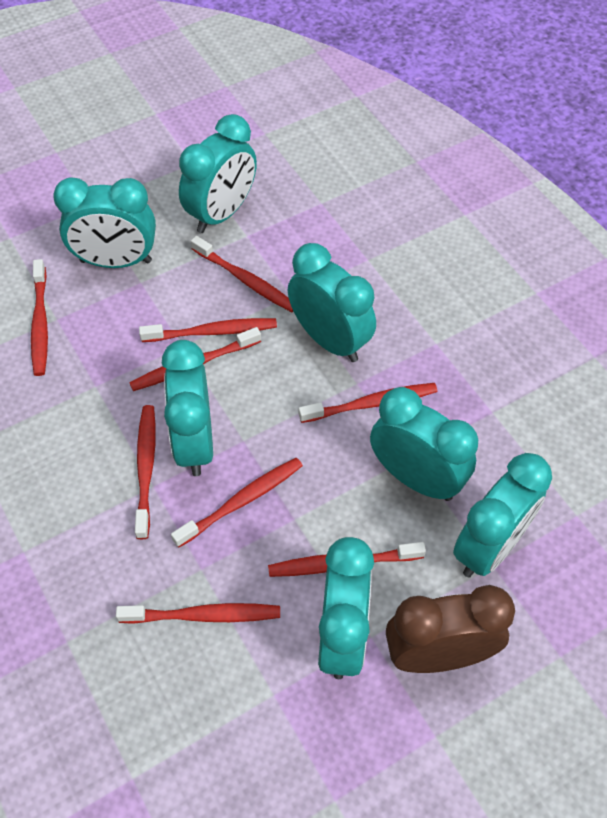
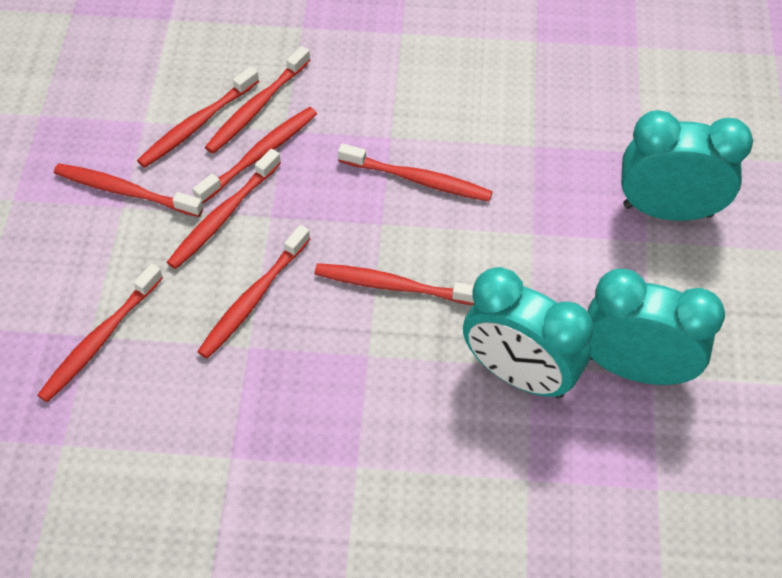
brown clock: [386,585,515,673] = 1 -> none = 0
turquoise clock: [53,177,156,268] [162,340,213,476] [179,114,257,233] [288,243,376,362] [318,537,374,679] [370,387,478,501] [453,453,552,578] = 7 -> [463,267,593,398] [587,268,725,385] [621,110,753,221] = 3

